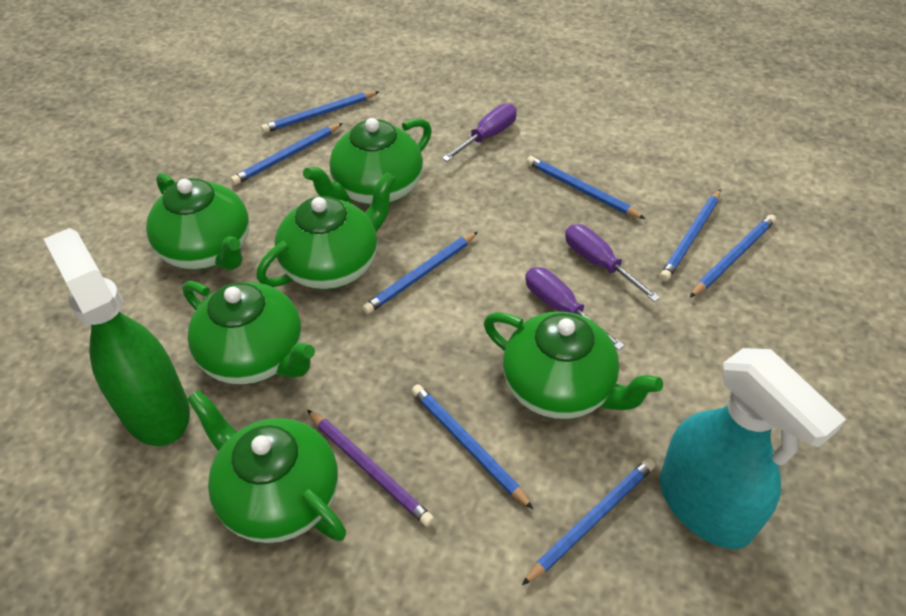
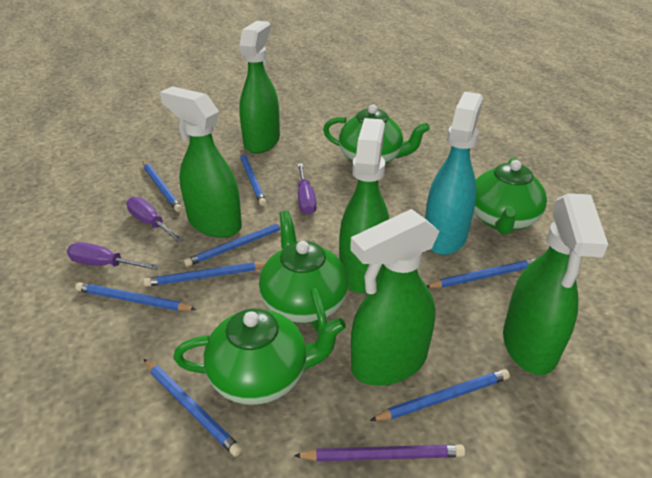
green spray bottle: [44,228,190,446] = 1 -> [160,86,242,238] [239,21,280,154] [339,118,389,293] [350,209,439,386] [503,193,608,375] = 5
green teapot: [146,173,249,270] [182,281,315,384] [187,390,346,543] [256,172,396,289] [303,118,432,205] [484,311,663,419] = 6 -> [173,308,346,405] [259,210,348,334] [323,105,430,164] [474,158,547,235] = 4

